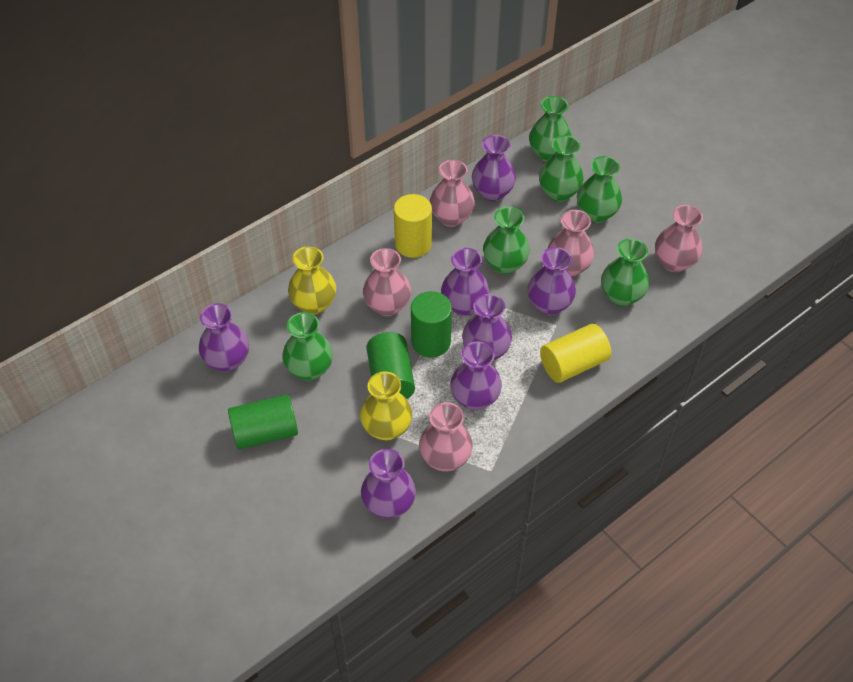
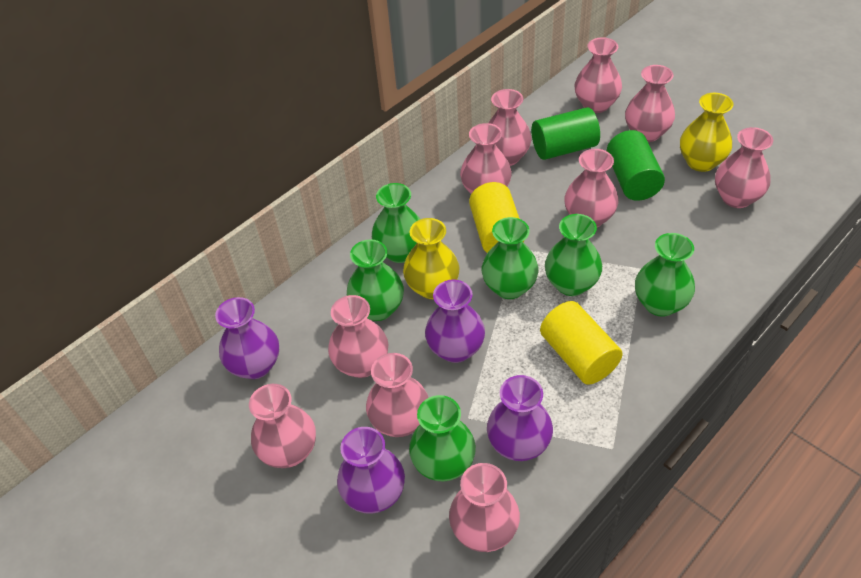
green cylinder: [228,394,298,450] [366,332,415,399] [411,291,452,358] = 3 -> [531,107,600,160] [607,130,665,201] = 2
pink vase: [363,248,411,316] [419,402,473,471] [430,160,475,227] [548,210,594,277] [655,205,703,272] = 5 -> [249,384,316,468] [328,295,388,378] [366,353,429,437] [449,463,520,552] [460,123,512,194] [488,89,532,166] [564,149,618,228] [575,37,622,113] [625,65,675,142] [715,127,773,208] = 10
purple vase: [199,304,249,372] [361,449,416,519] [441,248,489,316] [450,342,502,410] [462,294,512,361] [472,135,516,202] [528,247,576,315] = 7 -> [215,297,279,379] [337,427,405,514] [425,280,485,363] [487,375,553,461] = 4

